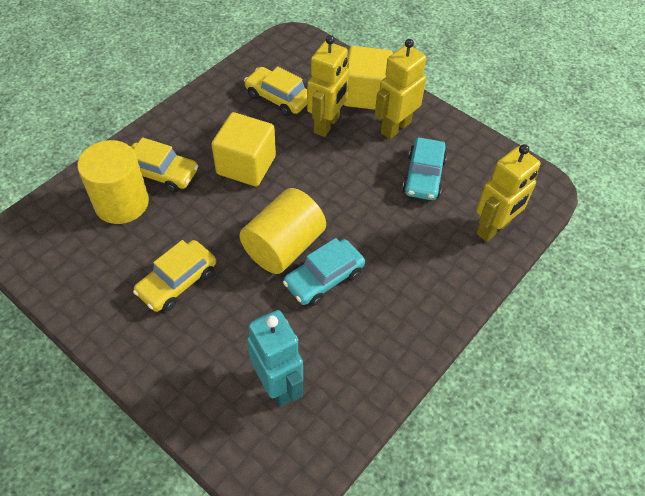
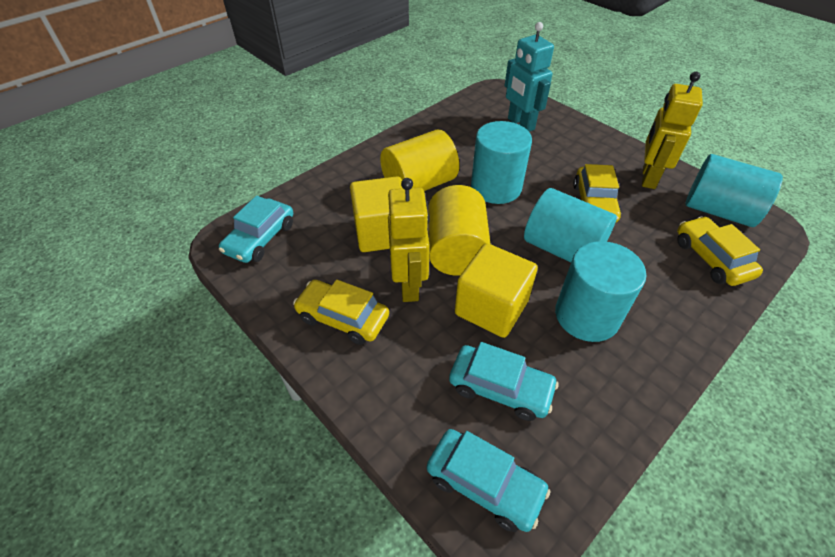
turquoise car: [283,238,365,306] [403,137,447,200] = 2 -> [219,196,293,263] [427,429,551,532] [449,342,559,421] = 3
turquoise cylinder: none = 0 -> [471,121,532,204] [524,188,617,262] [555,241,646,342] [686,154,783,227] = 4
yellow robot: [307,35,350,137] [375,39,426,139] [476,144,541,242] = 3 -> [388,178,430,302] [642,72,703,189] = 2

